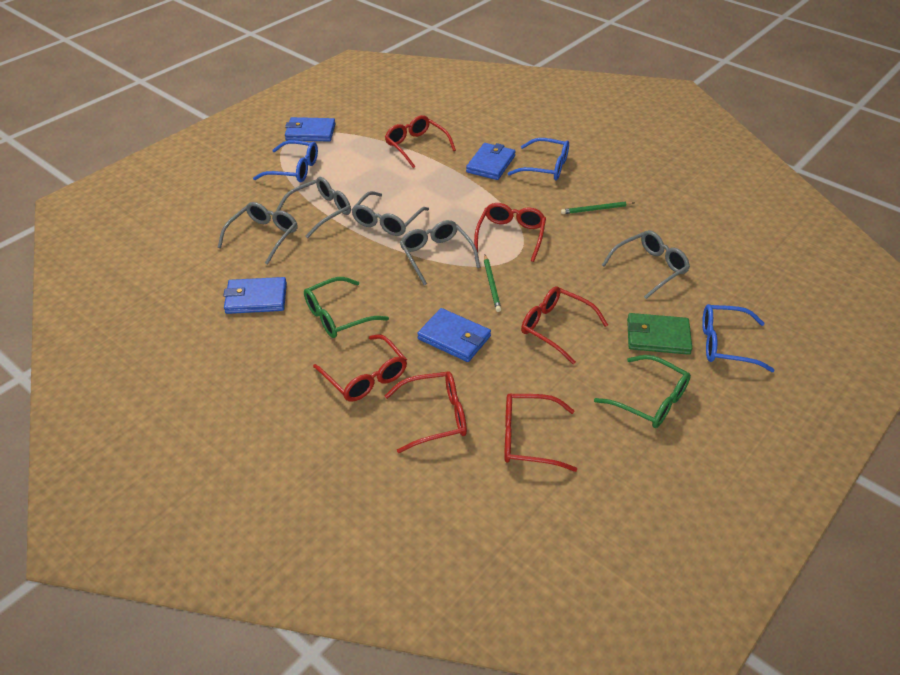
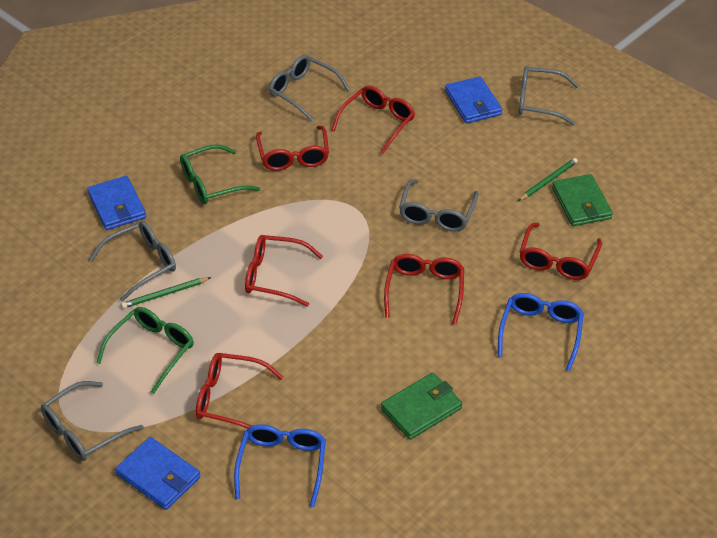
blue glasses: [253,140,318,183] [507,138,569,180] [702,304,775,372] = 3 -> [234,424,326,507] [498,293,584,371] = 2
blue wallet: [223,277,287,314] [285,117,335,142] [417,308,491,362] [466,143,515,180] = 4 -> [87,176,146,230] [115,437,201,510] [445,76,502,123] = 3
green wallet: [627,313,692,355] = 1 -> [381,373,463,440] [552,174,613,226] = 2

